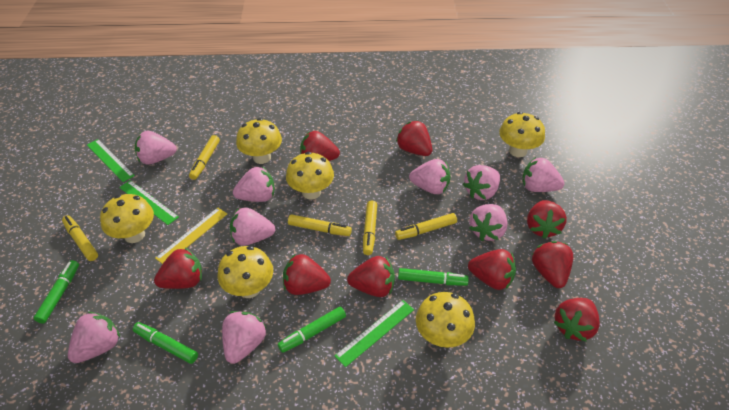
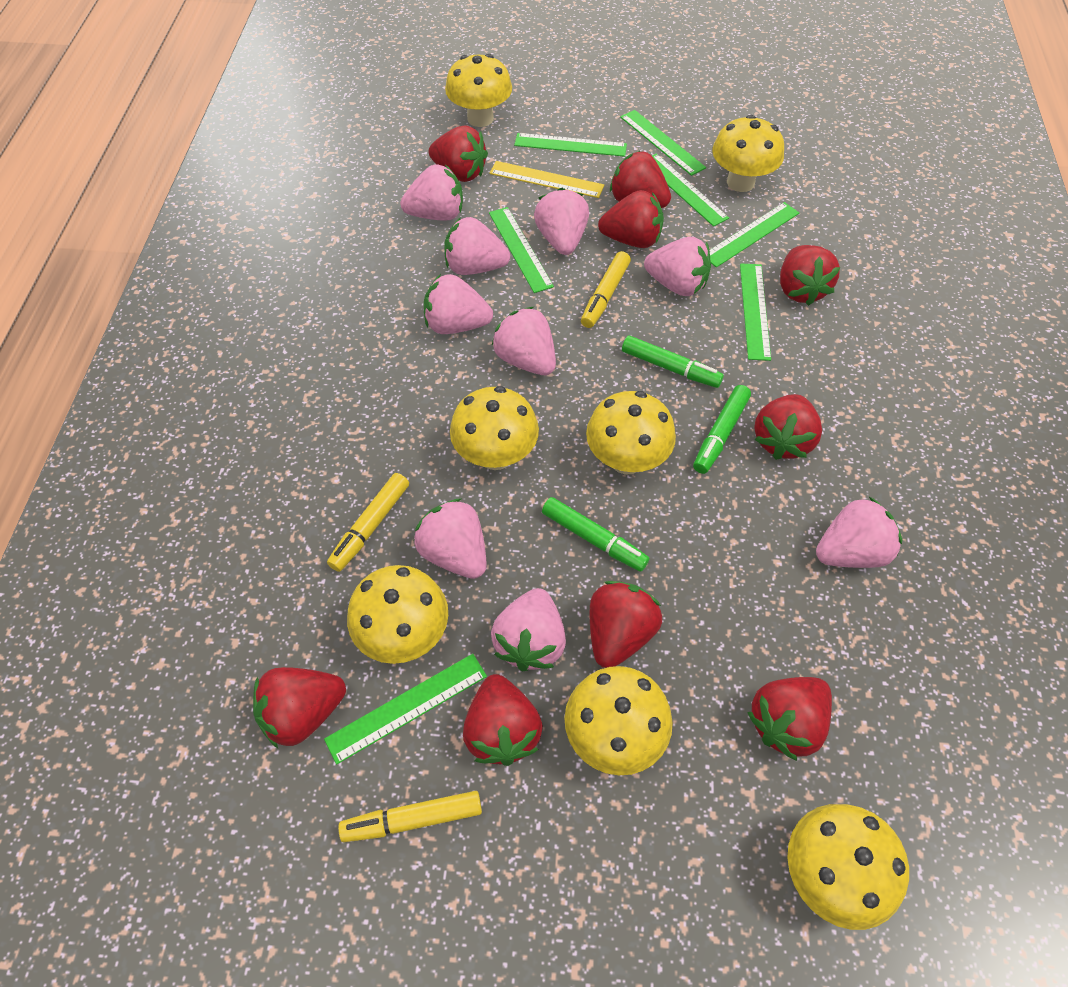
green marker: [34,260,79,324] [133,322,198,364] [278,306,346,353] [398,268,469,286] = 4 -> [542,497,649,571] [622,335,724,388] [693,385,751,474] = 3
green ruler: [87,139,135,182] [119,180,179,225] [335,300,414,367] = 3 -> [324,654,487,764] [489,207,554,293] [514,133,627,157] [620,110,706,176] [652,153,729,226] [710,202,799,268] [740,264,771,361] = 7
yellow marker: [62,215,98,261] [189,135,220,180] [288,214,352,236] [363,201,377,255] [395,213,457,240] = 5 -> [327,473,409,572] [338,791,482,842] [581,251,631,328] = 3
yellow mushroom: [100,194,154,243] [218,246,273,298] [236,118,282,164] [286,152,334,199] [416,292,475,348] [499,112,545,157] = 6 -> [347,565,448,664] [445,54,512,127] [450,386,539,470] [564,666,673,775] [586,391,676,474] [712,115,784,192] [787,804,909,930] = 7

